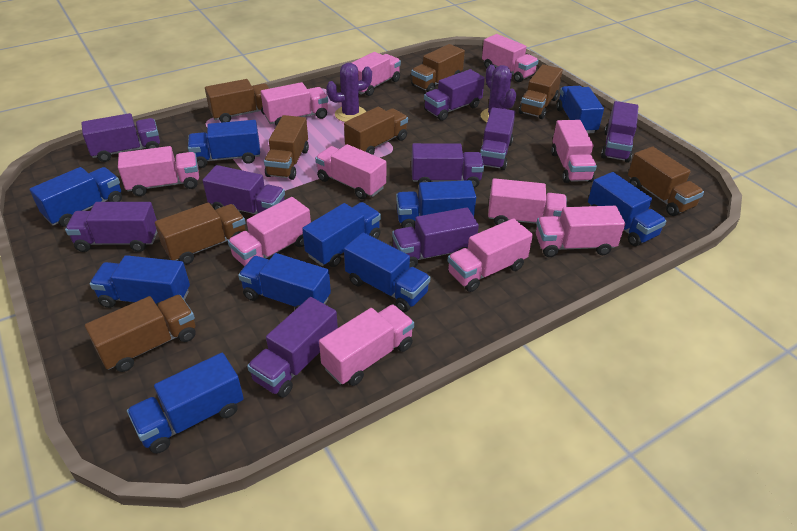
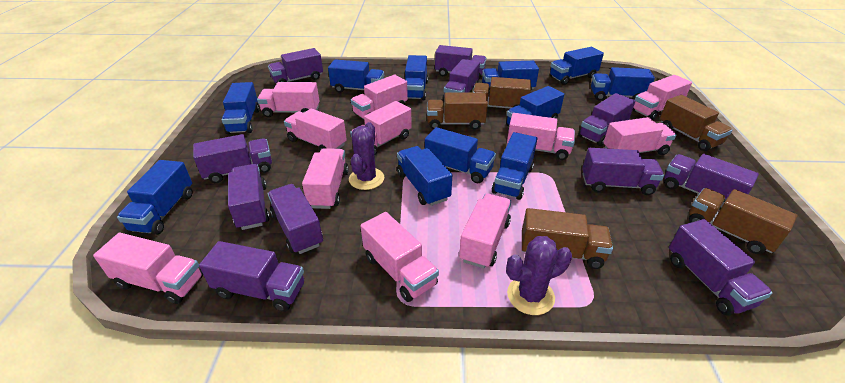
blue truck: [30,167,122,227] [90,255,190,308] [127,353,244,454] [188,120,260,168] [238,253,331,310] [302,202,381,267] [344,232,431,312] [396,180,476,228] [557,86,604,133] [588,172,667,246] = 10 -> [117,160,192,235] [222,82,260,134] [328,59,384,93] [397,146,452,206] [405,55,428,100] [425,127,496,183] [482,61,539,95] [492,132,537,200] [506,86,564,127] [550,47,604,85] [591,67,655,100] = 11
brown truck: [85,295,196,372] [155,203,246,265] [205,79,269,123] [264,115,309,180] [344,107,408,155] [411,44,465,92] [519,64,563,119] [628,146,704,216] = 8 -> [427,93,488,130] [473,77,531,108] [522,208,613,269] [660,95,732,151] [689,188,798,254] = 5
purple truck: [65,202,157,252] [81,113,160,162] [203,165,285,214] [247,297,338,398] [392,207,479,267] [411,143,484,188] [424,69,485,121] [480,107,515,170] [601,101,638,163] = 9 -> [193,134,272,183] [199,241,304,312] [228,164,270,230] [267,184,323,254] [268,48,323,84] [435,45,486,79] [443,59,480,102] [578,93,635,146] [582,148,664,195] [664,154,759,209] [669,219,773,315] = 11

